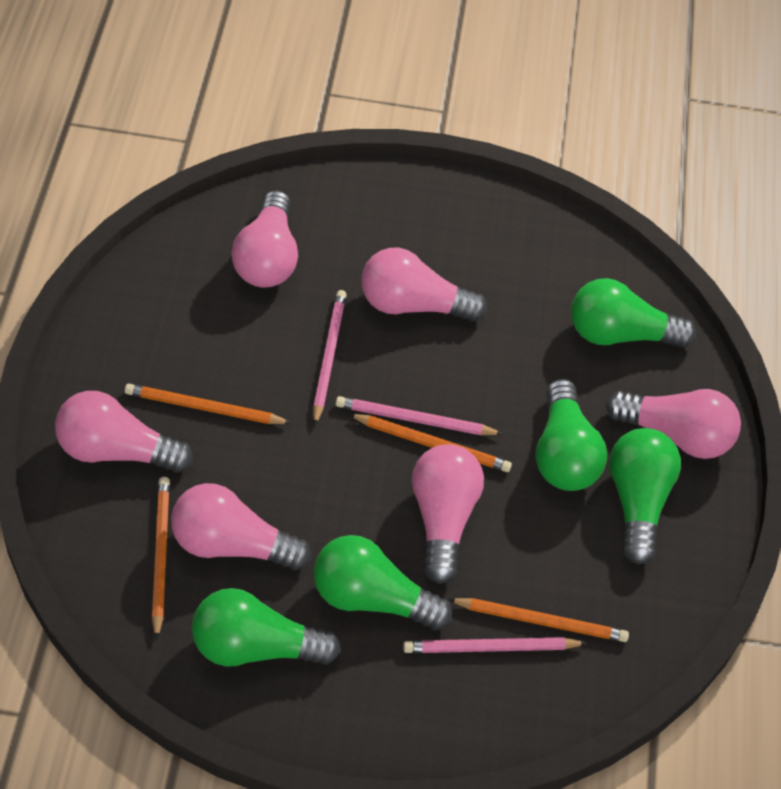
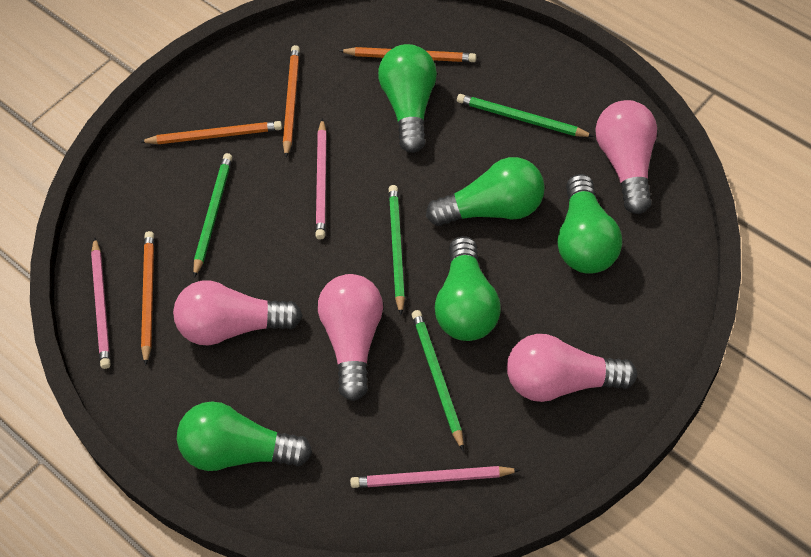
green pencil: none = 0 -> [193,153,232,278] [389,185,405,315] [412,310,464,451] [457,94,594,137] = 4
pink light bulb: [55,391,193,472] [171,483,311,570] [231,190,298,288] [361,248,487,321] [412,444,484,584] [605,389,741,459] = 6 -> [173,280,303,346] [318,274,383,401] [507,334,638,402] [596,100,657,214] = 4

